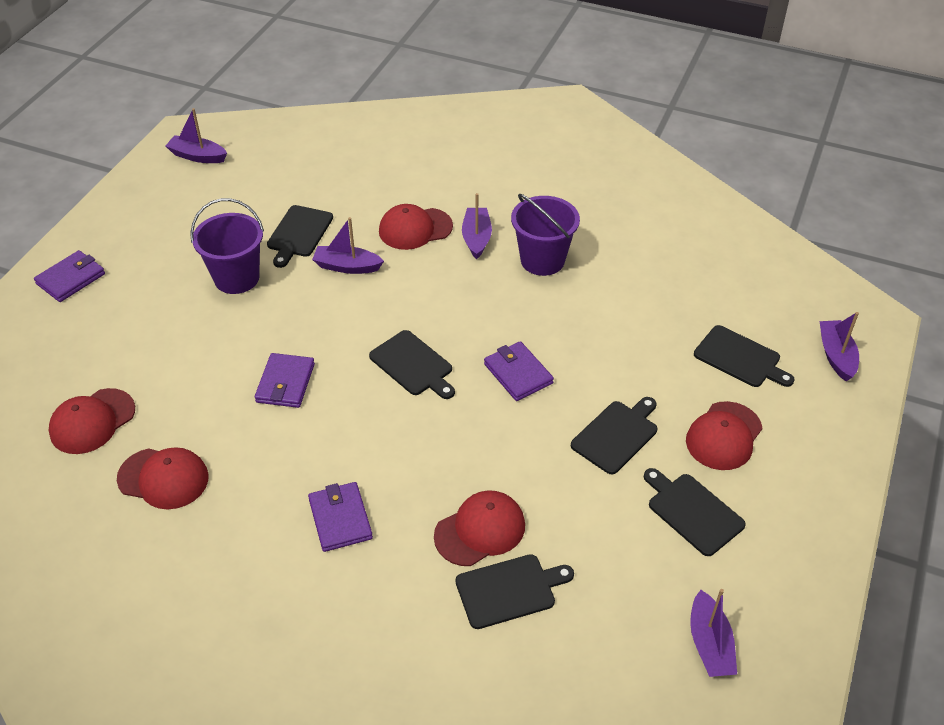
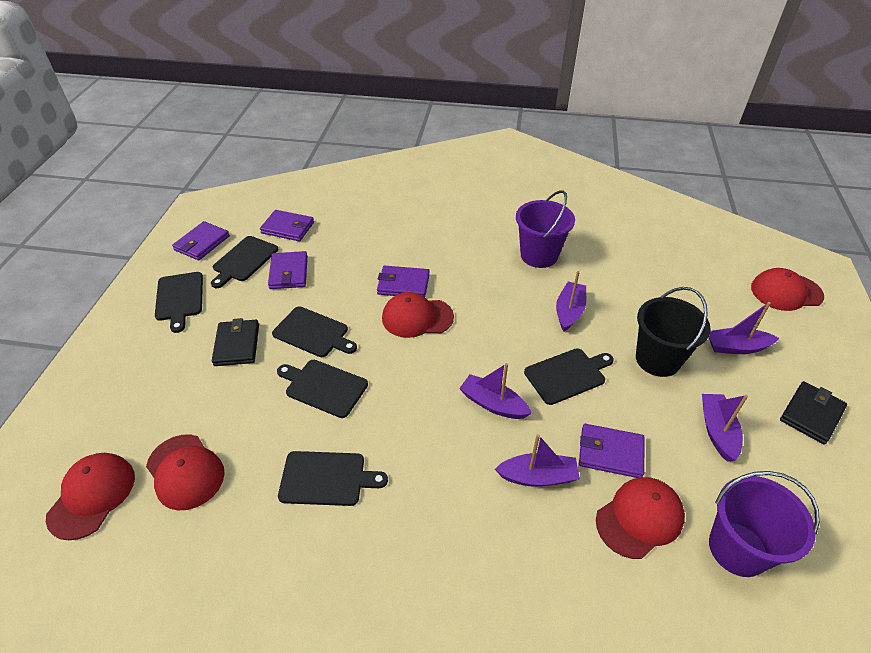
black bucket: none = 0 -> [636,287,711,377] = 1
black wallet: none = 0 -> [212,318,259,366] [780,381,847,445] = 2
purple wallet: [34,250,105,302] [255,353,315,408] [308,482,373,552] [484,341,554,401] = 4 -> [172,221,230,260] [260,210,314,241] [268,251,308,289] [377,266,430,297] [579,424,645,478] = 5

